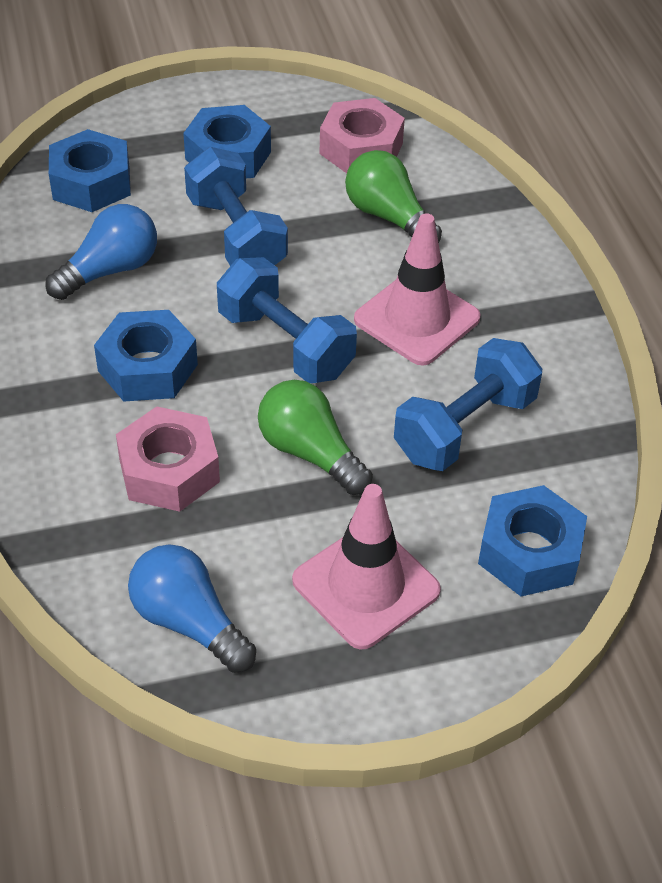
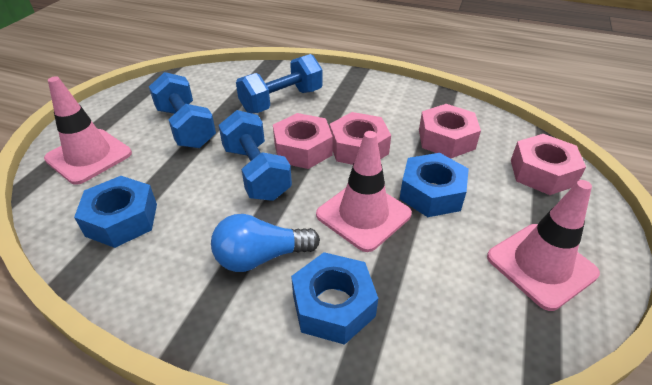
blue light bulb: [46,204,157,300] [128,544,256,673] = 2 -> [211,214,320,272] = 1
blue nut: [49,129,131,212] [94,310,198,401] [183,105,271,178] [478,485,587,596] = 4 -> [74,176,157,248] [291,252,378,345] [400,153,469,217] = 3
green light bulb: [258,380,373,495] [345,150,442,243] = 2 -> none = 0
pink nut: [116,406,220,512] [319,98,405,173] = 2 -> [273,113,333,169] [330,112,391,165] [419,104,481,158] [511,134,586,195] = 4
pink traffic cone: [292,484,441,650] [354,213,481,365] = 2 -> [44,76,132,185] [316,131,412,252] [487,180,600,311] = 3

